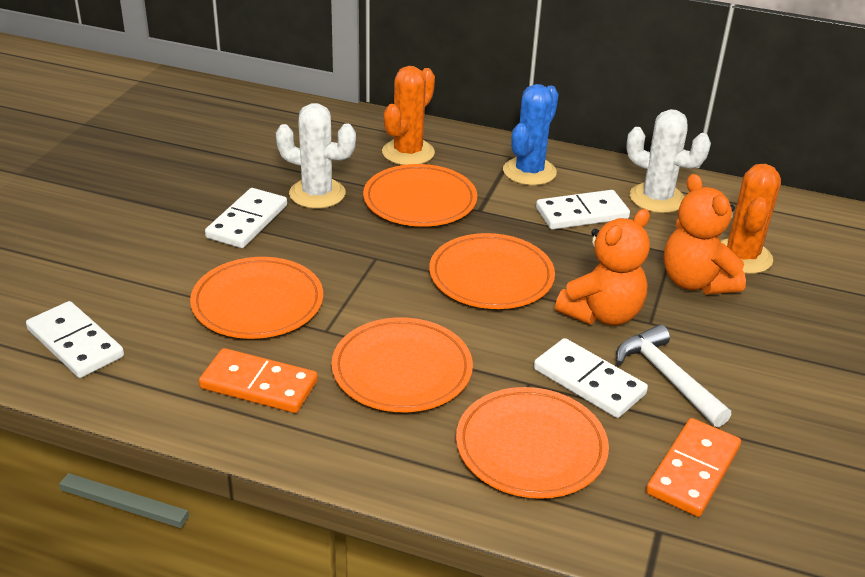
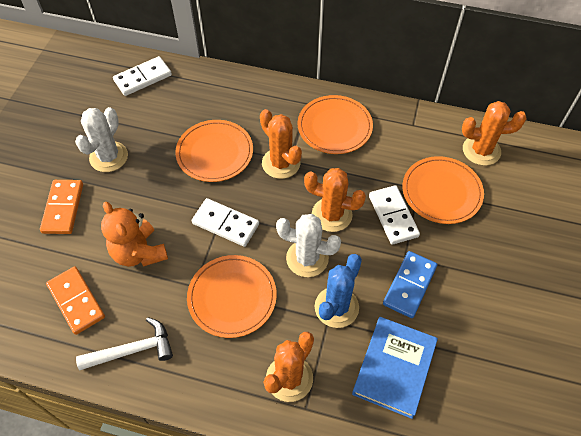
blue book: none = 0 -> [352,317,438,419] = 1
blue domino: none = 0 -> [383,251,437,318] = 1
orange cactus: [382,66,435,165] [721,164,781,274] = 2 -> [260,109,302,179] [264,332,314,402] [304,168,366,232] [462,101,527,166] = 4
orange plate: [190,257,323,339] [331,317,473,412] [363,164,477,227] [429,233,555,309] [456,387,609,499] = 5 -> [175,120,253,182] [187,255,277,338] [297,95,373,154] [403,156,484,224] = 4
orange teddy bear: [555,209,650,325] [664,174,746,295] = 2 -> [101,202,168,267] = 1
white domino: [26,301,124,378] [205,188,287,248] [534,338,648,418] [536,190,630,230] = 4 -> [113,56,172,96] [191,198,259,247] [369,185,420,245] = 3

